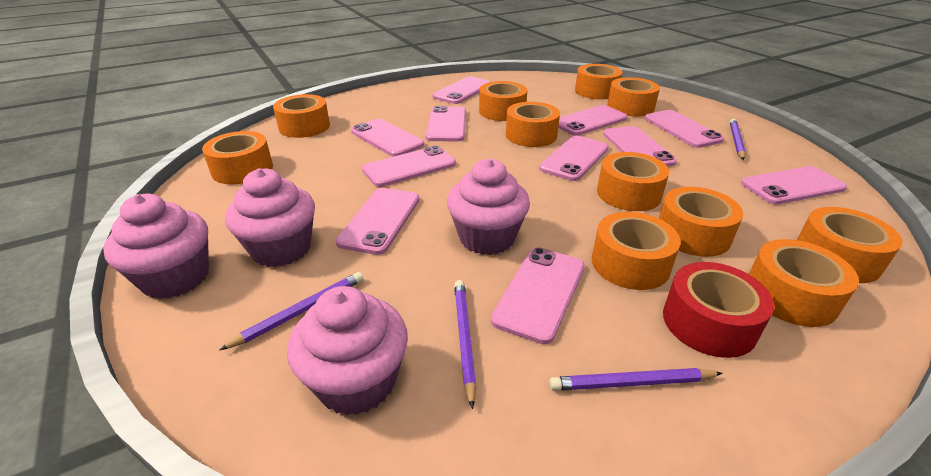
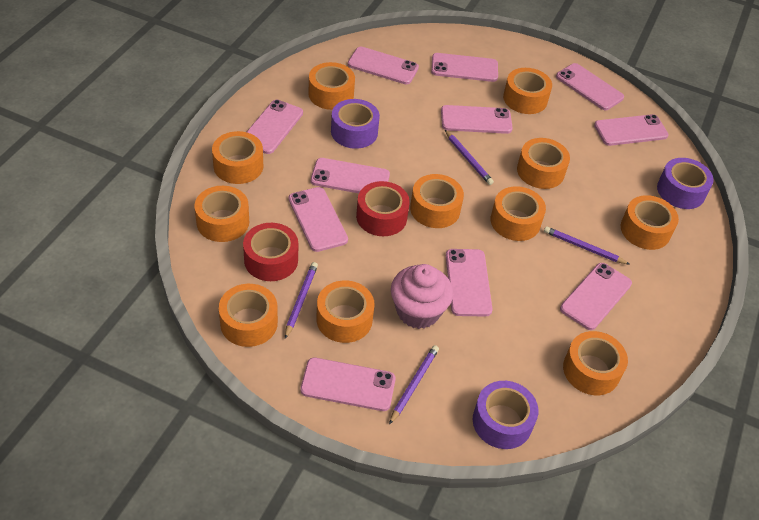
pink cupcake: [103,194,209,299] [225,168,315,267] [287,286,408,416] [447,159,530,255] = 4 -> [391,264,453,329] = 1
purple tape: none = 0 -> [331,99,380,149] [473,381,538,449] [657,158,714,209] = 3
red tape: [663,262,774,358] = 1 -> [243,223,298,281] [356,181,410,236] = 2

